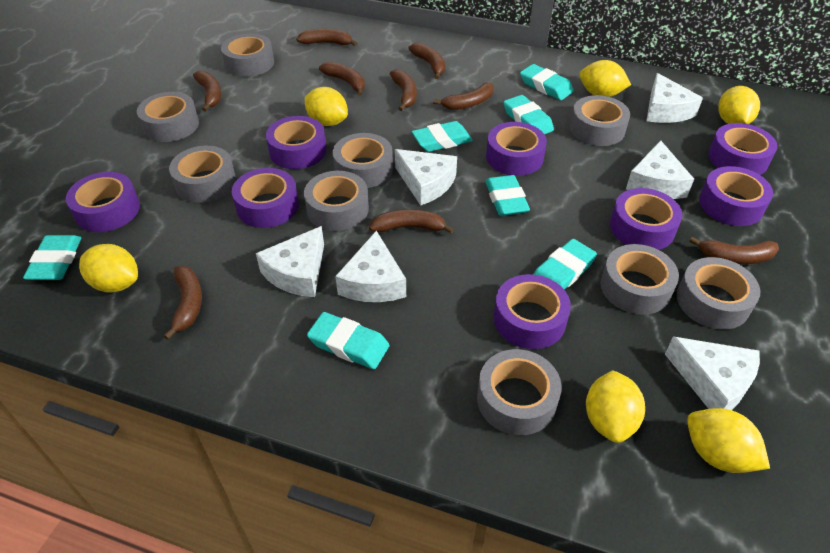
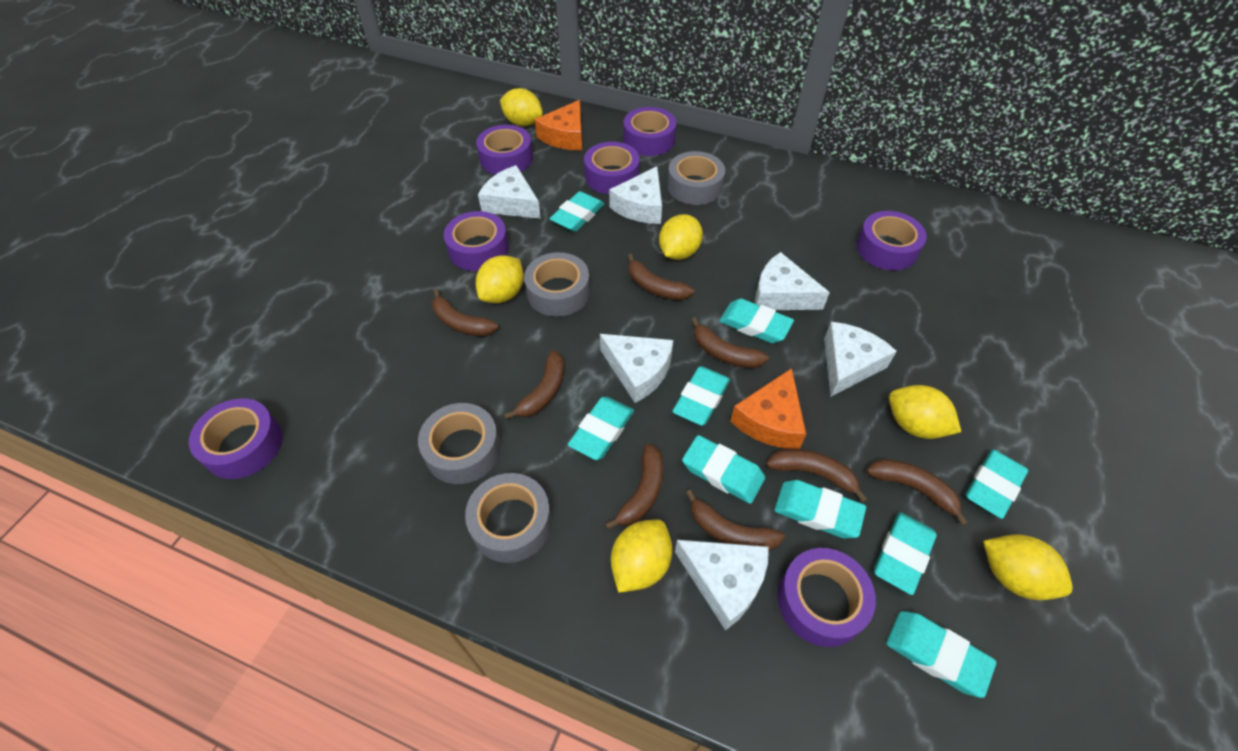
brown banana: [164,266,202,340] [193,71,221,112] [296,28,358,46] [319,62,365,96] [369,209,454,234] [390,69,417,111] [408,43,445,79] [433,82,494,110] [689,237,779,264] = 9 -> [432,289,498,336] [504,350,564,419] [605,443,663,530] [628,254,694,300] [686,489,785,551] [691,317,769,368] [766,449,868,503] [866,459,968,526] = 8
grey tape: [137,92,199,142] [169,146,236,203] [221,33,274,77] [304,171,369,231] [333,133,393,188] [477,349,562,435] [570,95,630,146] [600,244,679,315] [677,257,760,330] = 9 -> [418,403,501,484] [465,473,552,563] [524,252,590,317] [667,151,725,205] = 4
orange cheese: none = 0 -> [535,100,582,150] [730,368,806,449] = 2
purple tape: [66,172,140,232] [232,168,299,228] [266,116,326,169] [486,122,547,176] [494,274,571,349] [610,188,682,250] [699,166,773,226] [708,123,778,175] = 8 -> [189,398,283,479] [444,211,509,271] [476,125,533,175] [584,142,640,194] [623,107,676,156] [778,548,876,647] [856,211,927,271] = 7
turquoise eraser: [23,235,82,280] [307,312,390,369] [412,121,473,152] [485,175,530,216] [503,95,554,134] [520,64,574,100] [533,239,597,290] = 7 -> [549,191,604,232] [568,397,634,460] [672,366,730,426] [682,435,765,504] [719,299,794,343] [774,480,866,538] [874,512,937,595] [886,611,996,698] [965,449,1028,519] = 9

